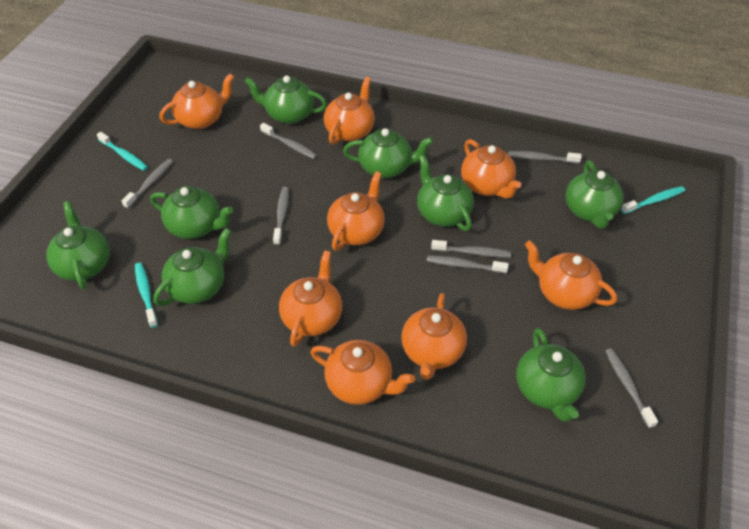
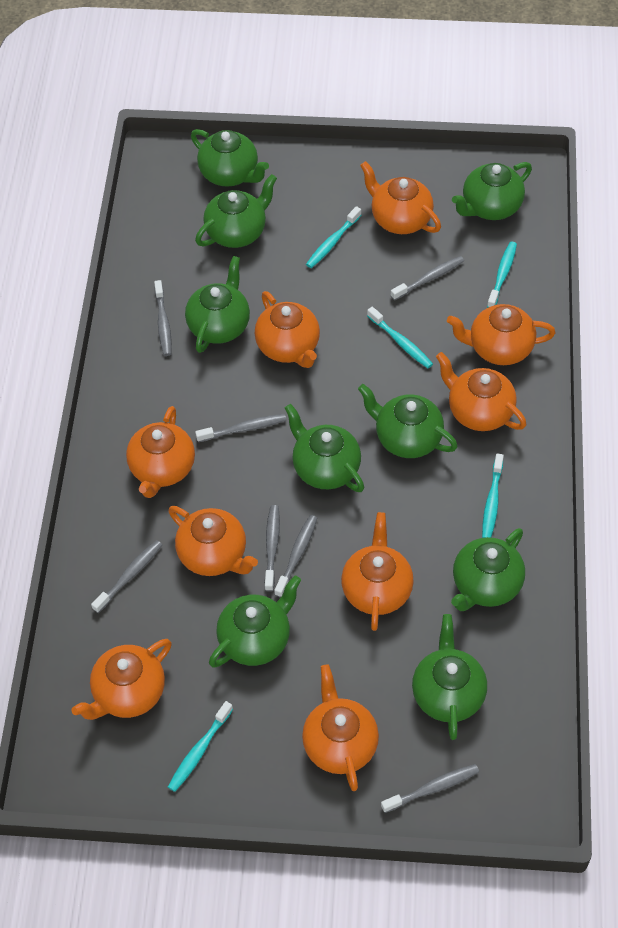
green teapot: [46,201,110,289] [150,186,233,239] [153,228,232,306] [245,75,327,124] [343,128,433,178] [417,155,474,231] [516,328,586,422] [566,160,624,228] = 8 -> [185,256,250,353] [191,129,269,187] [195,174,277,248] [209,575,301,668] [285,404,364,492] [358,384,458,458] [412,614,487,740] [451,528,525,611] [452,162,532,220] = 9
orange teapot: [159,74,234,129] [279,250,342,347] [311,340,415,405] [324,77,375,144] [327,171,385,251] [401,293,467,380] [461,139,521,199] [525,240,617,310] = 8 -> [71,639,172,720] [126,406,195,498] [168,506,258,576] [255,291,320,368] [302,664,379,791] [341,512,414,631] [360,161,441,234] [436,352,526,431] [447,304,556,365] = 9
turquoise toothbrush: [97,132,148,171] [135,263,158,328] [621,186,685,214] = 3 -> [168,701,233,792] [306,206,361,268] [367,307,433,368] [482,454,504,538] [487,242,517,308] = 5

